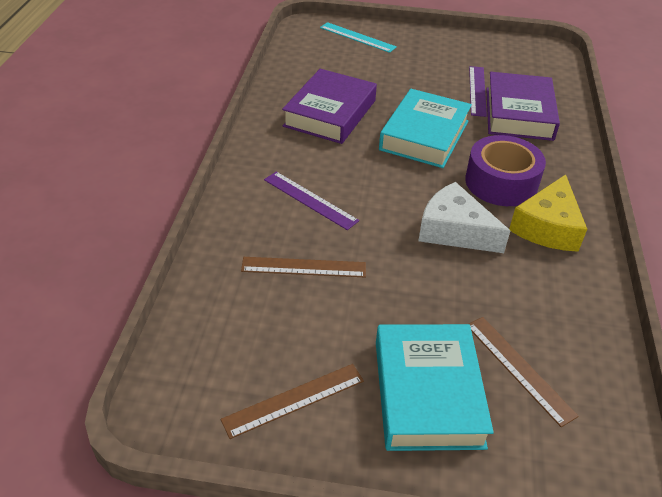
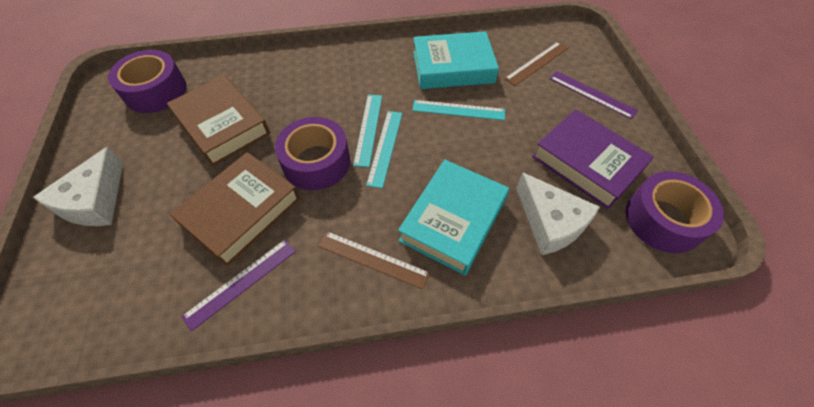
brown book: none = 0 -> [167,75,270,166] [170,152,300,267] = 2
brown ruler: [221,364,364,439] [241,257,366,278] [469,317,579,427] = 3 -> [318,231,430,289] [504,42,568,86] = 2
purple book: [282,69,377,144] [486,72,560,141] = 2 -> [532,109,654,209] = 1
purple tape: [465,135,546,206] = 1 -> [108,50,187,113] [275,117,350,190] [626,171,724,253] = 3
turquoise ruler: [320,22,397,53] = 1 -> [353,95,382,167] [366,111,402,188] [412,100,505,120] = 3
white cheese: [419,182,510,253] = 1 -> [33,147,123,226] [516,172,600,255] = 2
yellow cheese: [509,174,587,252] = 1 -> none = 0

